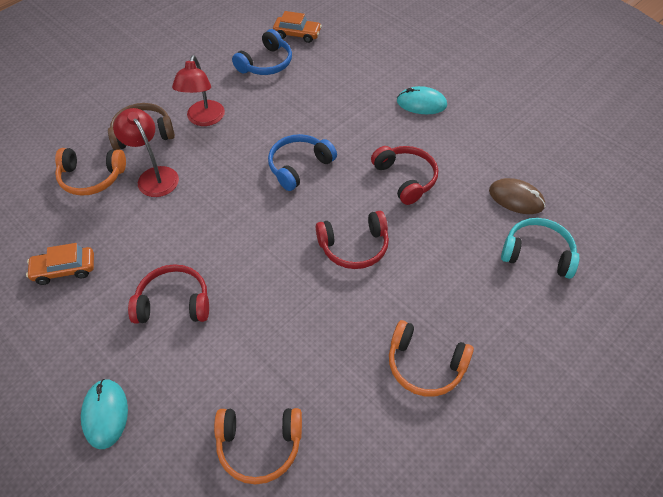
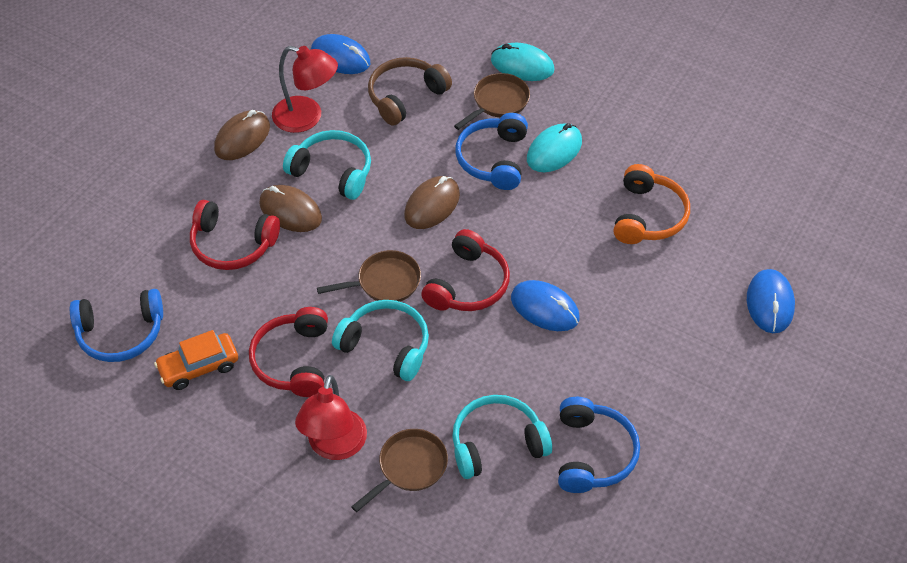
blue headphones: [232,29,292,75] [268,134,337,191] = 2 -> [70,289,163,362] [456,113,528,190] [558,397,640,493] = 3
blue mouse: none = 0 -> [311,34,370,74] [511,280,580,331] [747,269,795,333] = 3
brown mouse: [489,178,545,214] = 1 -> [214,110,270,160] [259,185,322,232] [404,176,460,229] = 3
brown pan: none = 0 -> [317,250,421,302] [351,429,448,512] [454,73,530,130] = 3
orange car: [26,243,94,285] [273,11,322,43] = 2 -> [154,330,238,390] = 1
orange headphones: [55,148,126,196] [214,408,302,484] [389,320,474,397] = 3 -> [614,164,690,244] = 1
turquoise headphones: [501,218,580,279] = 1 -> [283,130,371,200] [332,300,429,381] [452,395,552,479] = 3

